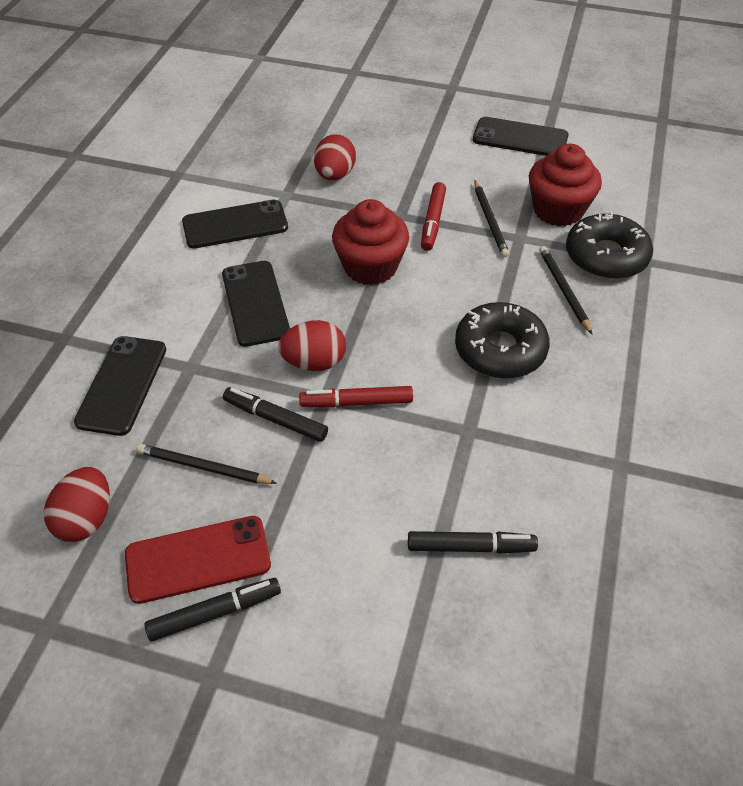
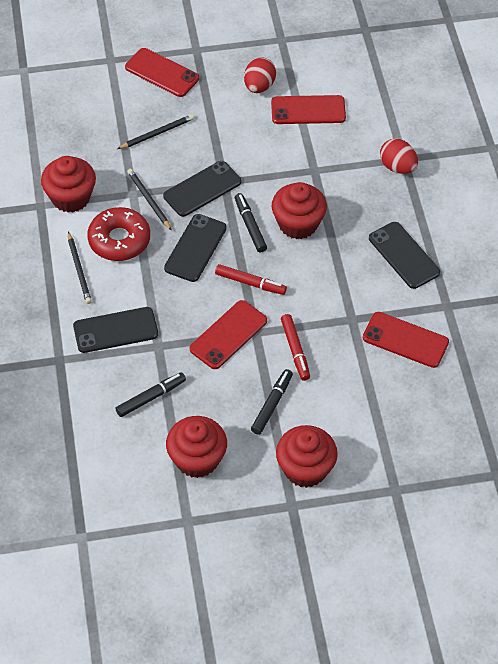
black donut: [455,302,550,379] [566,211,653,279] = 2 -> none = 0
red cupcake: [332,199,409,285] [529,144,602,227] = 2 -> [41,156,96,213] [166,416,227,478] [272,182,327,239] [276,425,338,488] = 4
red donut: none = 0 -> [87,207,150,261] = 1
red egg: [44,467,110,542] [278,320,346,371] [314,134,356,180] = 3 -> [244,57,276,93] [380,139,418,174] = 2
red phone: [125,516,271,604] = 1 -> [125,48,199,97] [190,300,267,369] [271,95,346,124] [363,312,449,368] = 4

